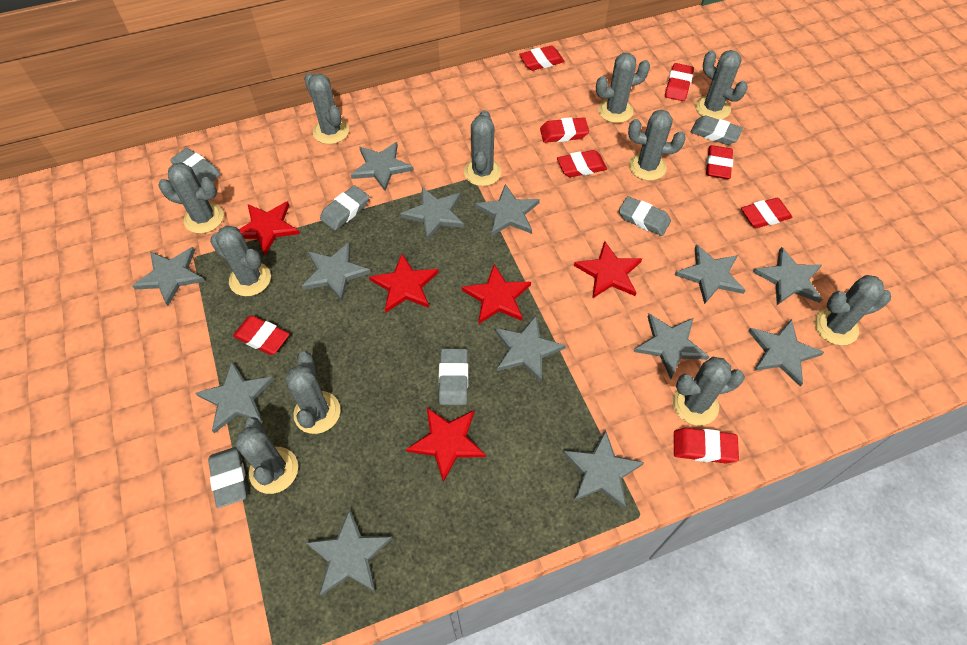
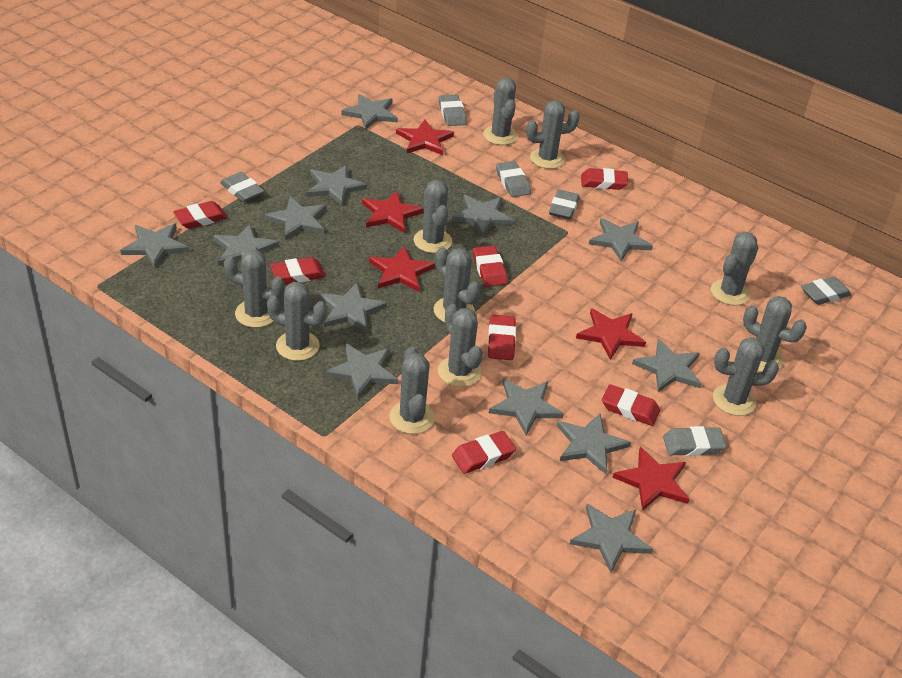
red eraser: [233,315,290,355] [519,46,564,71] [540,117,589,143] [557,150,607,177] [665,63,694,101] [674,428,739,464] [706,145,733,179] [741,198,793,228] = 8 -> [173,201,228,229] [270,257,326,284] [452,431,516,474] [473,246,508,287] [488,315,516,360] [581,168,628,190] [602,384,660,426] = 7

